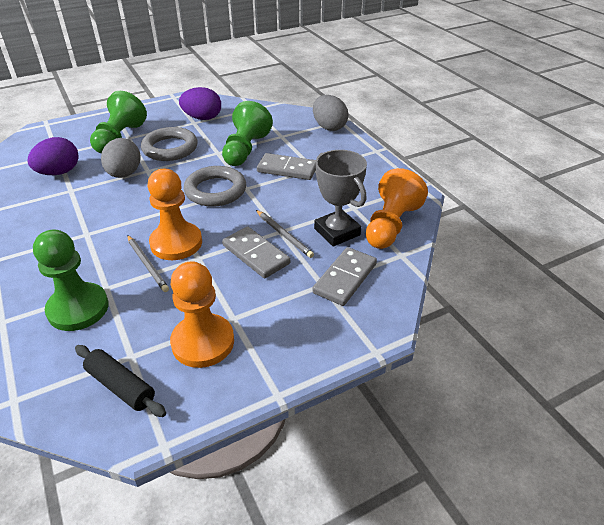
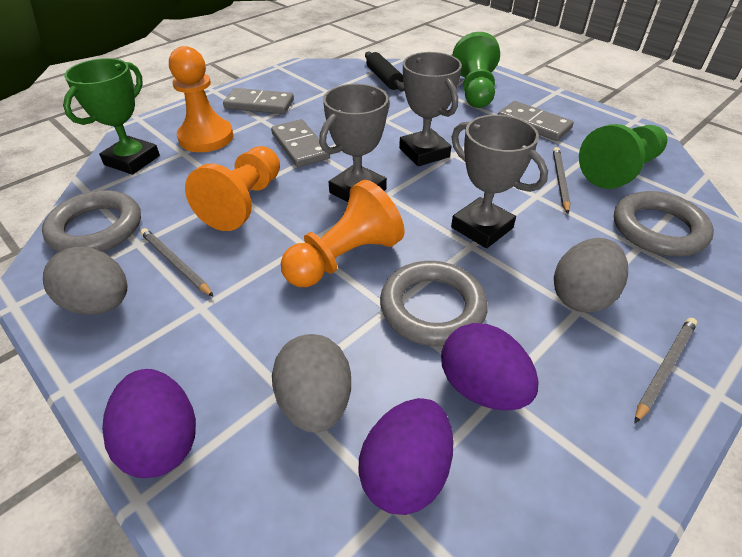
green pawn: [33,230,109,331] [90,91,147,153] [222,101,273,166] = 3 -> [452,32,500,108] [579,124,667,189] = 2
green trophy: none = 0 -> [63,58,160,175] = 1
grey egg: [101,138,141,178] [313,95,348,131] = 2 -> [43,247,128,315] [272,334,351,433] [554,238,628,313] = 3
grey pencil: [127,235,169,292] [256,210,314,258] = 2 -> [140,228,214,297] [553,147,570,213] [635,318,697,423] = 3
grey ring: [141,127,198,161] [184,166,246,207] = 2 -> [42,190,141,252] [380,261,488,346] [614,191,714,256] = 3
grey trophy: [314,150,367,246] = 1 -> [319,84,390,202] [399,52,462,166] [451,115,548,248] = 3
purple egg: [28,137,79,175] [179,87,221,120] = 2 -> [102,369,196,478] [358,398,454,515] [441,323,539,411] = 3

